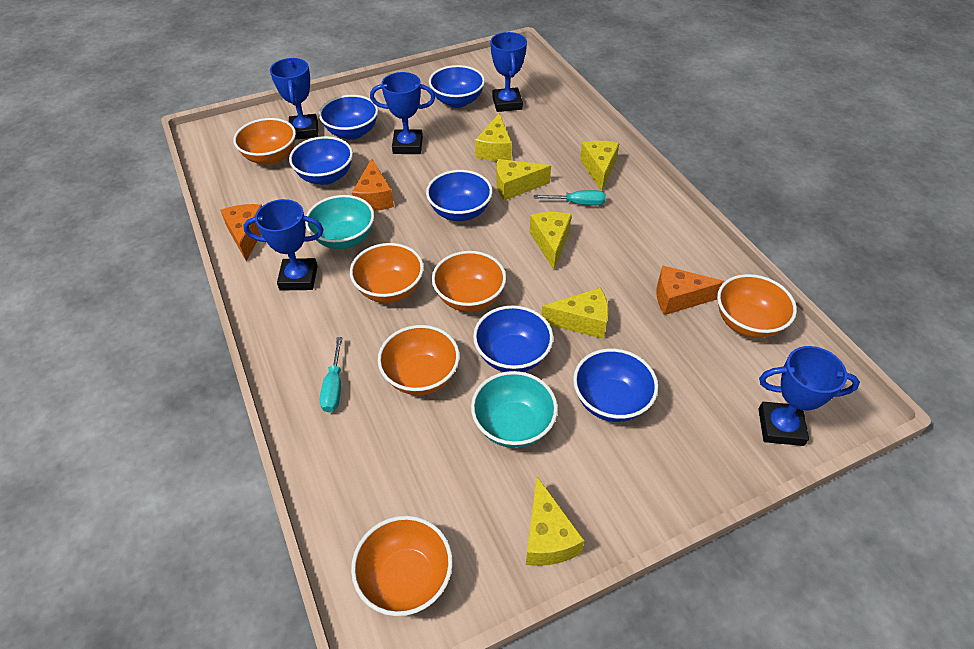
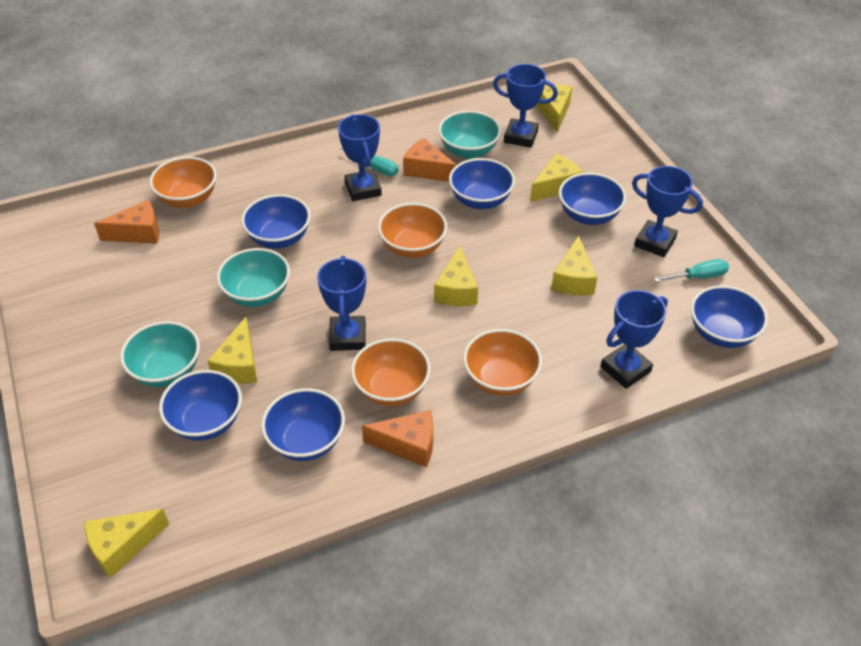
orange bowl: [233,118,296,165] [350,243,424,303] [351,516,453,616] [378,325,460,395] [432,251,506,312] [717,274,797,338] = 6 -> [150,157,217,208] [351,338,431,406] [378,203,447,258] [463,329,542,396] = 4
turquoise bowl: [305,195,374,249] [471,371,558,448] = 2 -> [120,321,200,387] [217,248,290,307] [438,111,501,159] = 3

